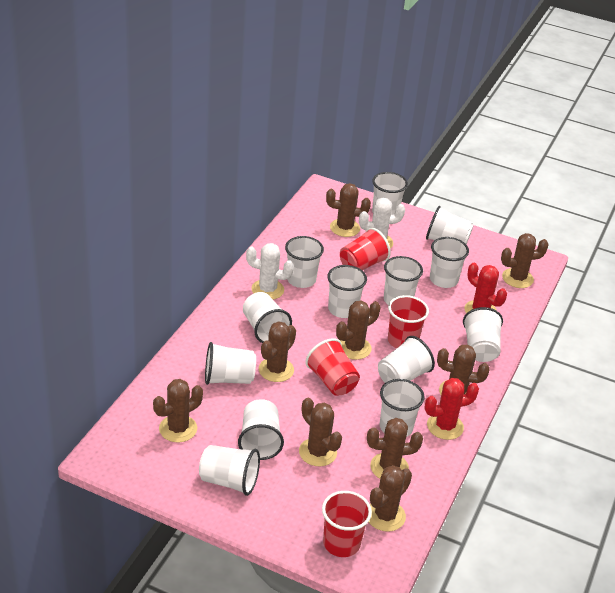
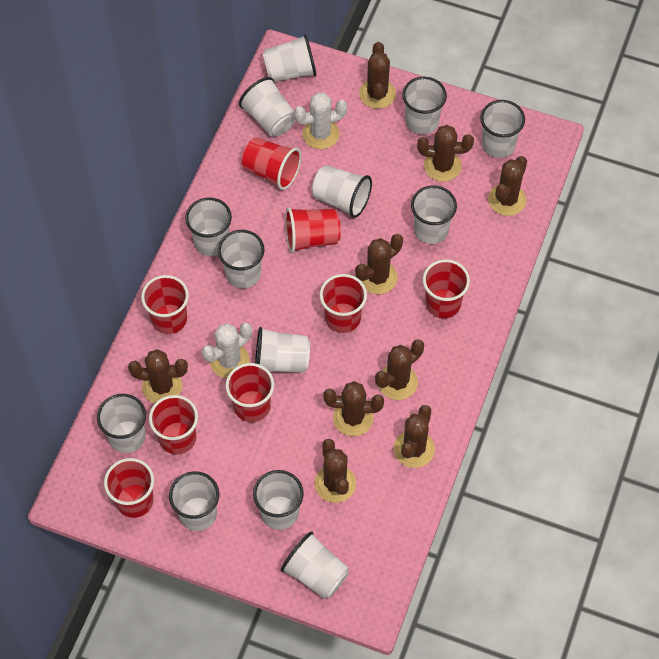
red cactus: [424,378,479,440] [465,263,507,313] = 2 -> none = 0
red cup: [305,338,360,396] [322,491,372,557] [340,228,391,270] [388,295,429,348] = 4 -> [104,458,154,518] [141,275,189,334] [149,395,198,454] [226,363,274,422] [242,137,301,190] [285,207,341,253] [320,274,367,333] [423,259,470,318] = 8

